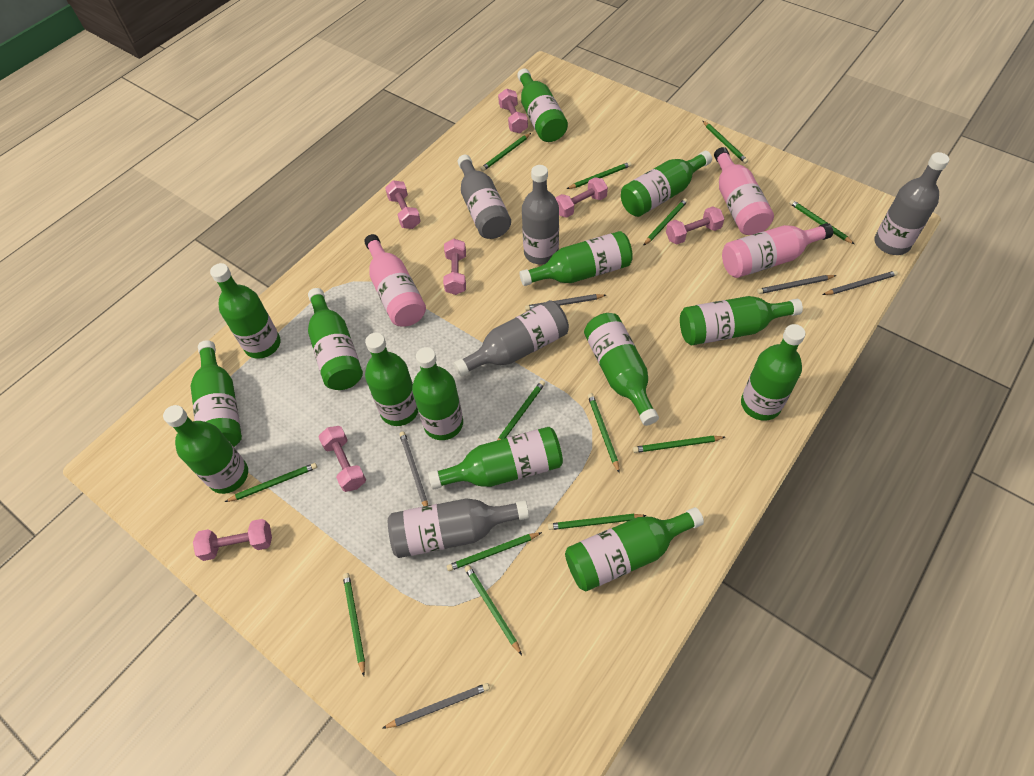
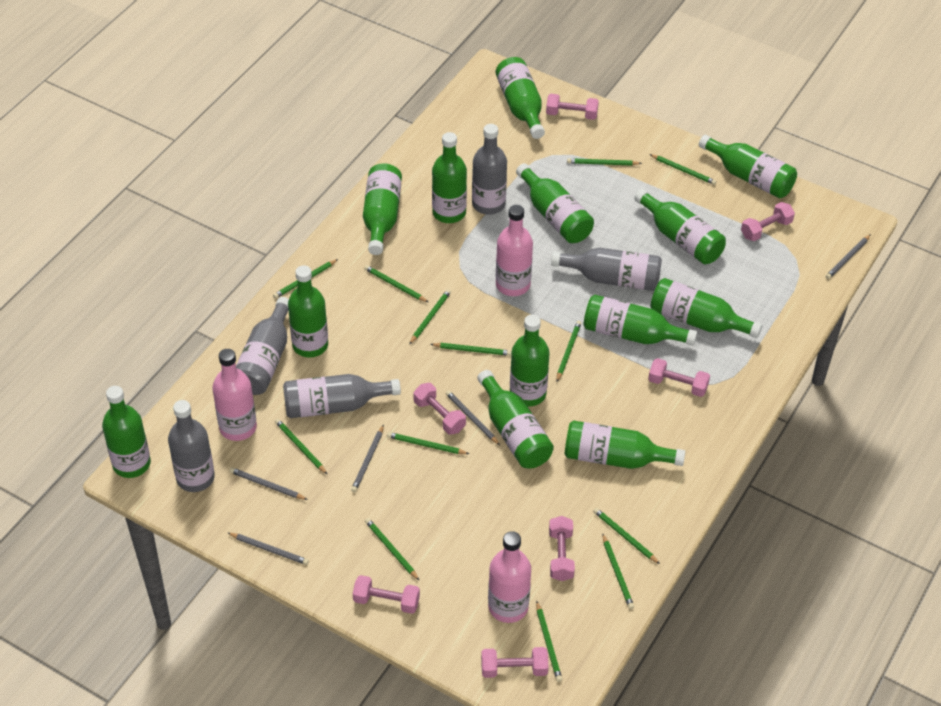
green bottle: [163,405,248,494] [191,340,242,447] [210,263,280,359] [308,288,363,390] [365,333,418,426] [412,347,463,440] [428,427,563,490] [517,68,568,142] [519,231,633,286] [565,507,704,591] [584,313,659,426] [621,151,712,217] [680,296,803,345] [741,324,805,421] = 14 -> [102,386,151,478] [288,265,328,358] [363,163,402,255] [432,132,467,223] [477,370,554,468] [496,57,545,139] [510,314,550,407] [516,163,594,243] [565,420,685,469] [584,295,697,346] [634,189,726,264] [650,278,762,338] [699,134,797,198] = 13

